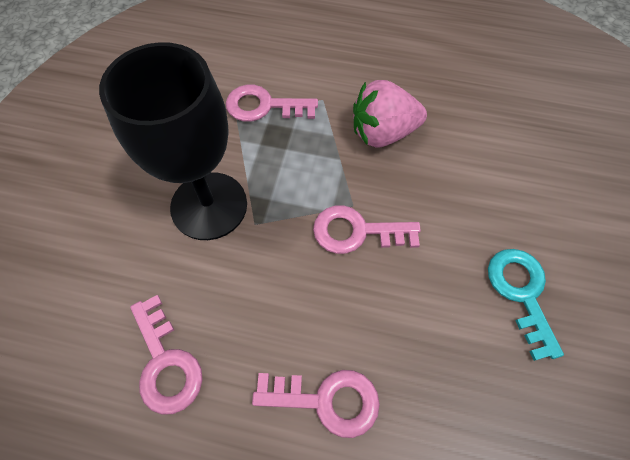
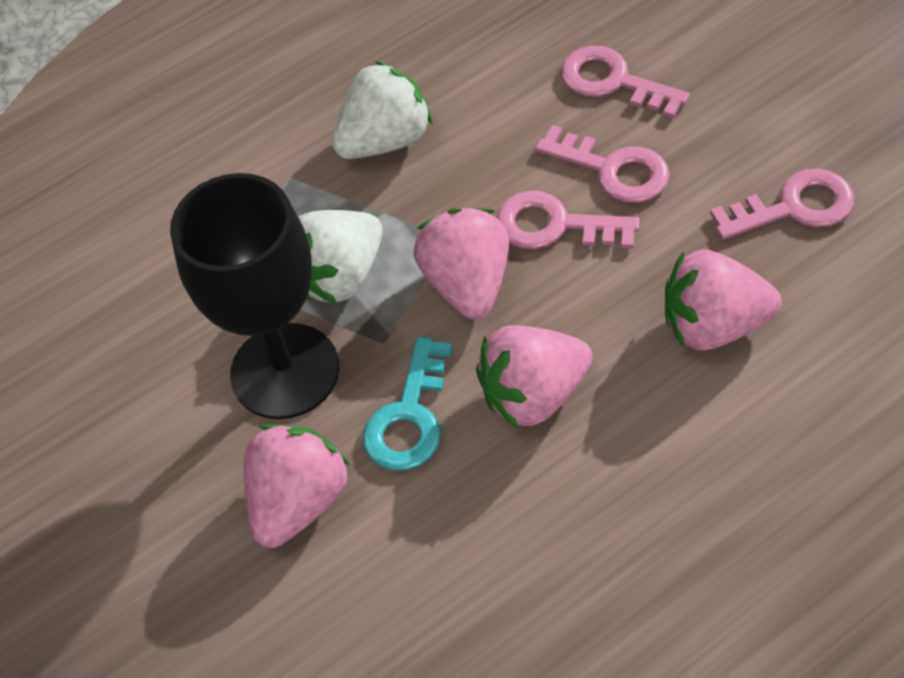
pink strawberry: [353,80,427,147] = 1 -> [244,424,350,548] [413,208,509,320] [476,325,592,429] [665,250,782,351] = 4
white strawberry: none = 0 -> [298,210,383,304] [332,61,433,159] = 2

